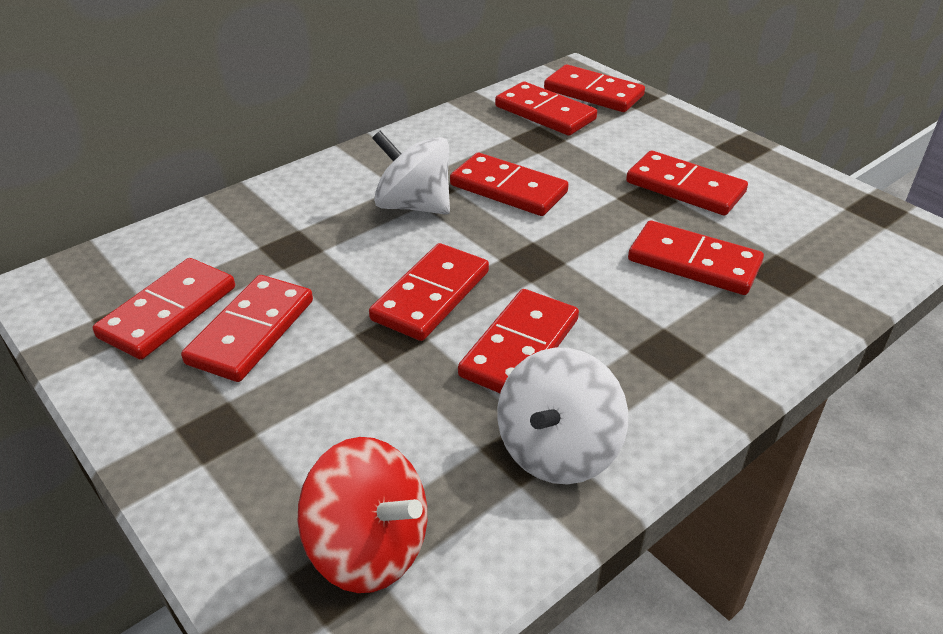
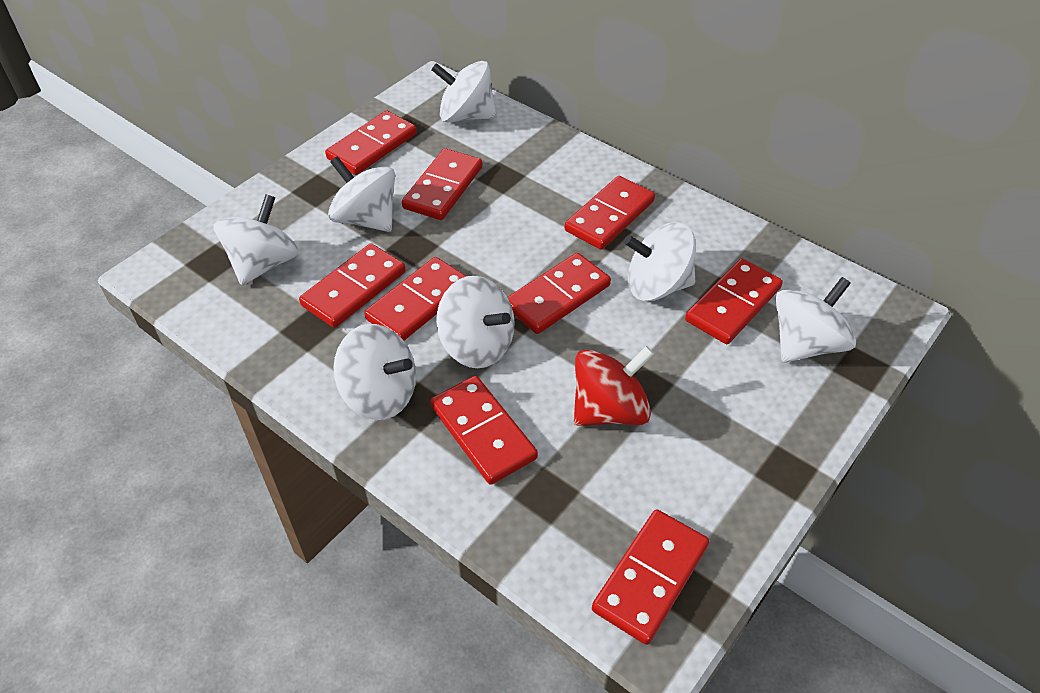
white spinning top: [372,131,450,215] [497,348,628,484] = 2 -> [213,194,299,285] [328,156,395,232] [334,324,416,420] [431,61,497,122] [436,276,515,368] [624,222,696,301] [775,277,856,363] = 7

